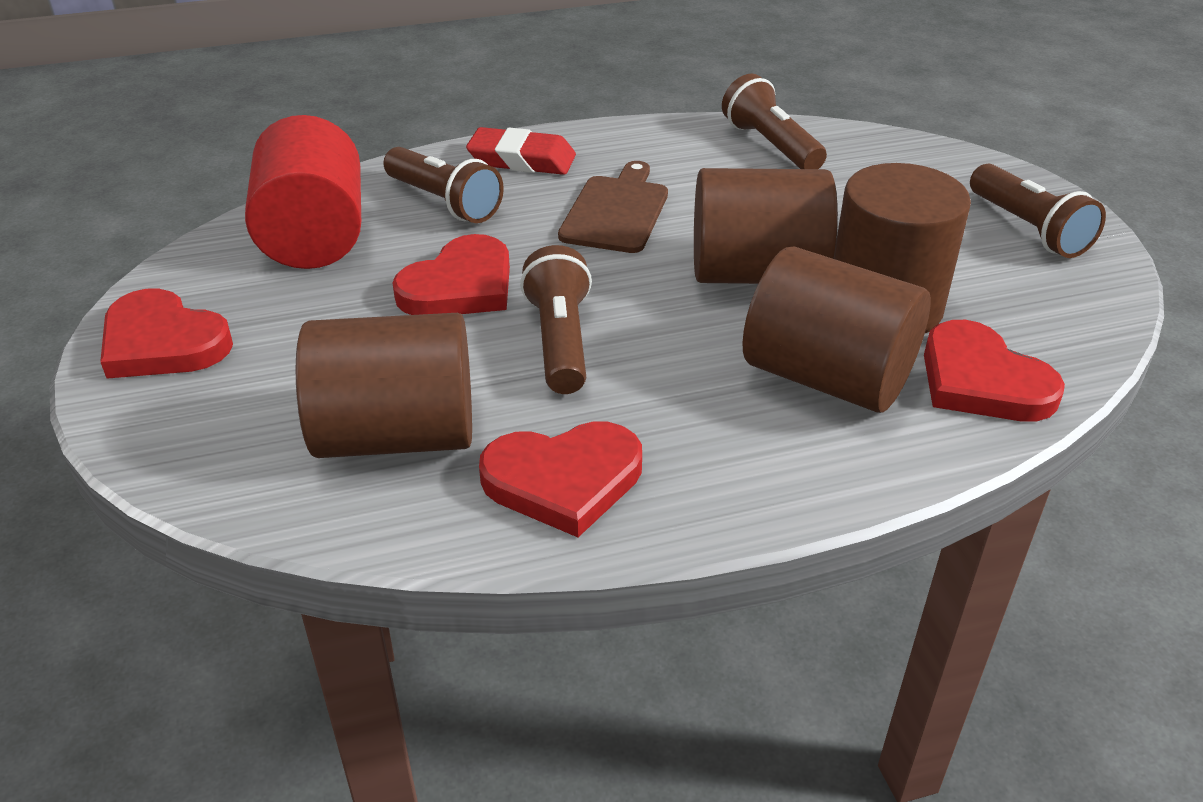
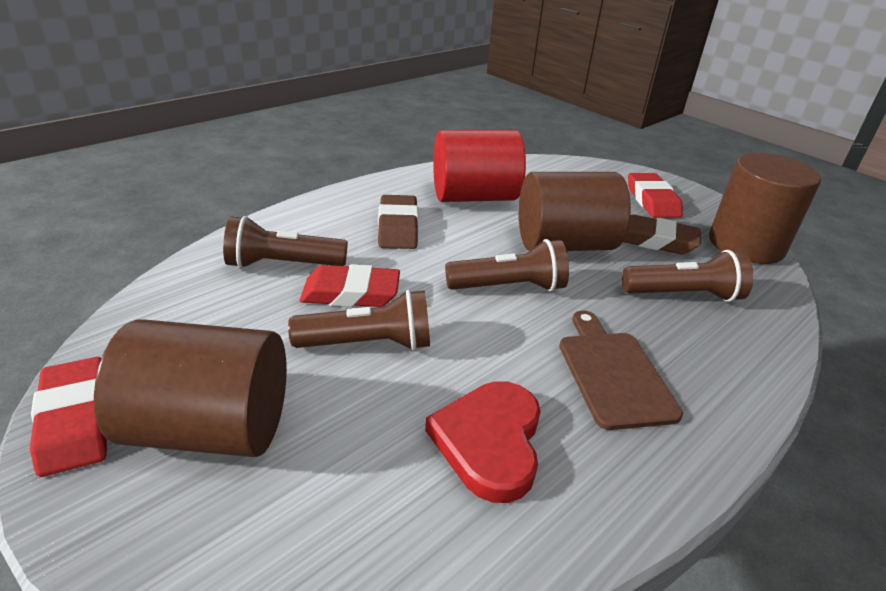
brown cylinder: [296,313,472,458] [694,168,838,284] [742,246,931,413] [834,163,971,333] = 4 -> [94,319,287,457] [519,172,631,251] [709,153,821,264] = 3
brown eraser: none = 0 -> [378,195,418,249] [623,215,701,254] = 2
red eraser: [466,127,576,175] = 1 -> [30,357,107,477] [300,264,400,307] [628,173,683,218] = 3
red heart: [100,288,233,379] [392,234,510,315] [479,421,642,537] [924,320,1065,422] = 4 -> [425,381,541,503] = 1

